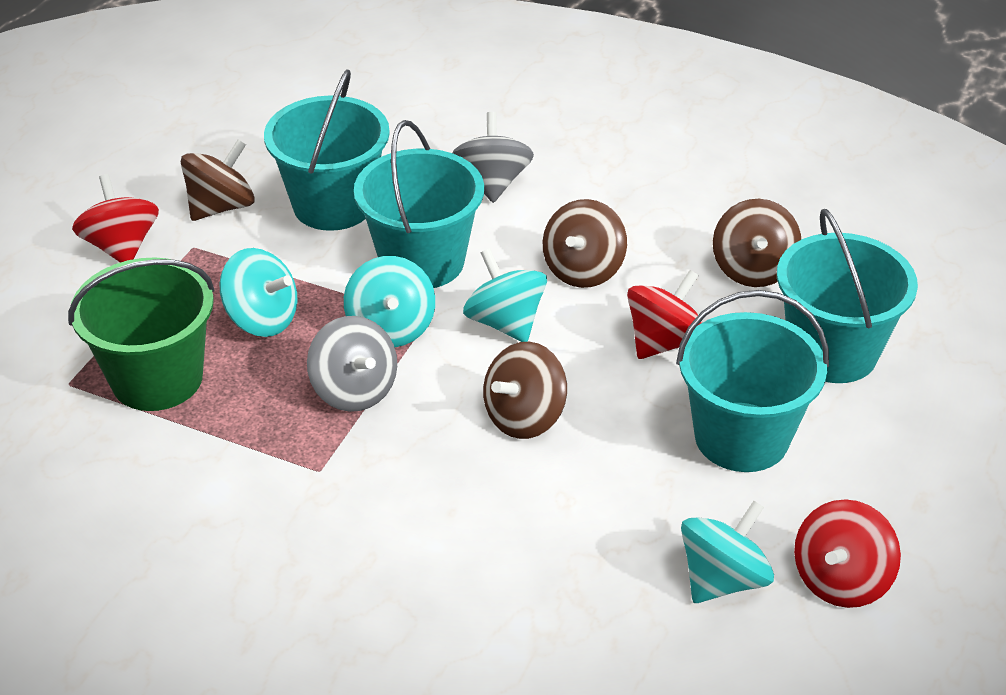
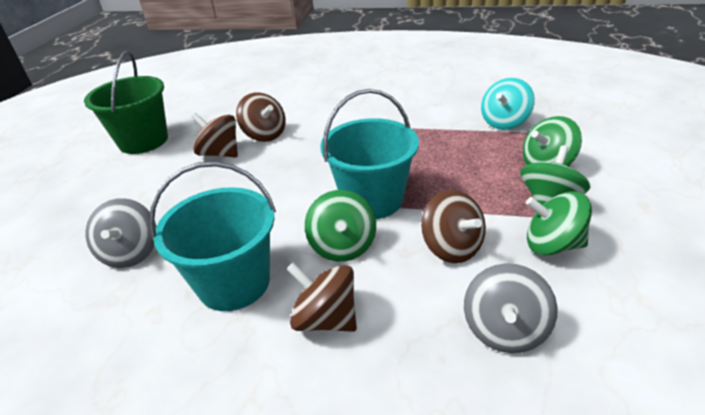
green spinning top: none = 0 -> [305,190,376,262] [520,145,590,205] [523,116,582,166] [526,191,592,255] = 4
red spinning top: [72,174,159,263] [627,270,703,359] [794,499,901,608] = 3 -> none = 0
turquoise bucket: [264,69,390,231] [354,120,484,288] [676,290,829,472] [777,209,918,383] = 4 -> [149,161,276,311] [321,89,419,219] = 2
turquoise spinning top: [220,248,297,337] [344,256,435,347] [463,248,547,342] [681,501,774,603] = 4 -> [481,78,535,130] = 1

